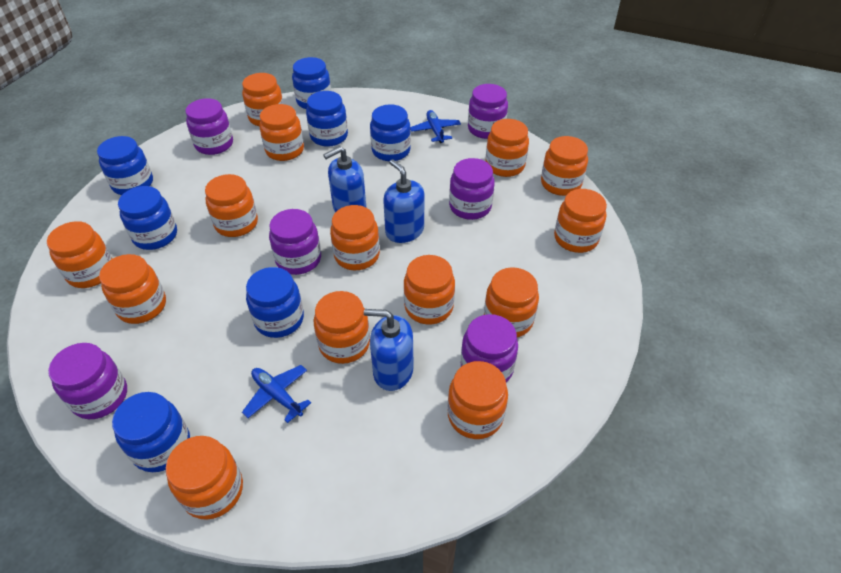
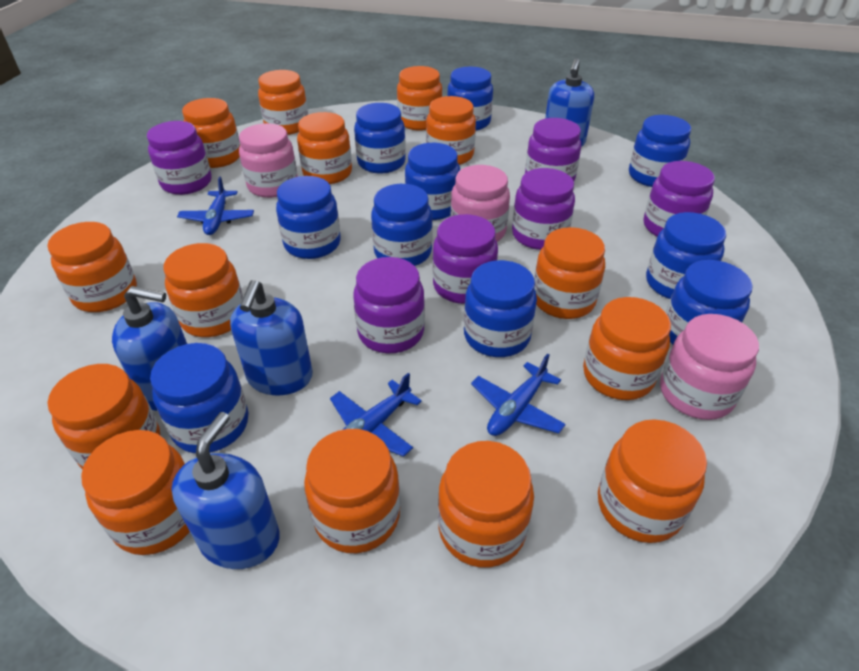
blue jar: [97,136,153,195] [112,392,190,472] [118,186,177,250] [246,267,304,338] [292,57,331,109] [306,91,348,147] [370,104,411,161] = 7 -> [150,343,248,453] [276,176,341,259] [354,103,406,173] [371,184,433,266] [405,143,460,220] [447,66,493,131] [464,260,537,357] [629,115,691,187] [646,212,726,299] [666,260,752,344] = 10
blue plane: [242,365,311,423] [410,110,461,143] = 2 -> [177,176,254,235] [330,373,422,457] [471,354,566,436] = 3
blue soap dispenser: [323,146,366,212] [364,309,414,391] [383,159,424,243] = 3 -> [112,286,187,411] [172,412,280,569] [230,280,313,396] [545,58,594,147] = 4
pink jar: none = 0 -> [239,123,298,198] [451,165,510,242] [660,314,759,420] = 3

